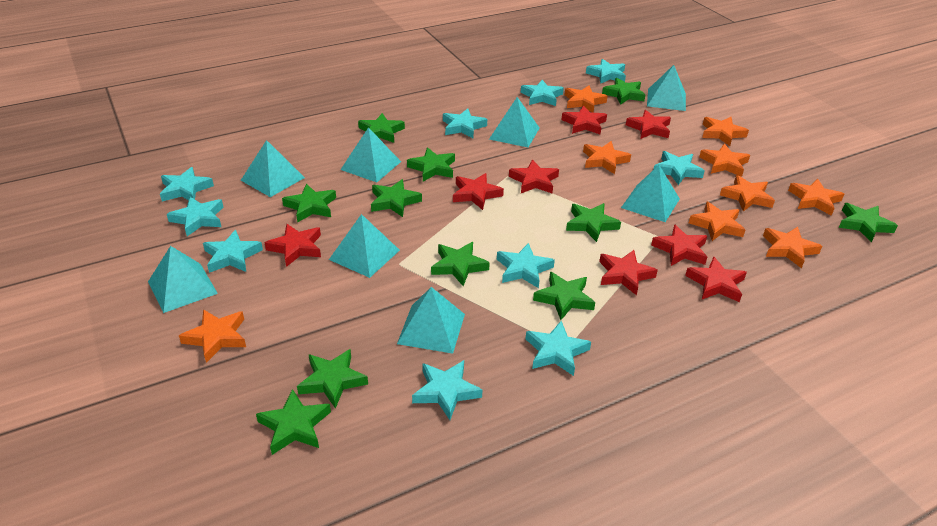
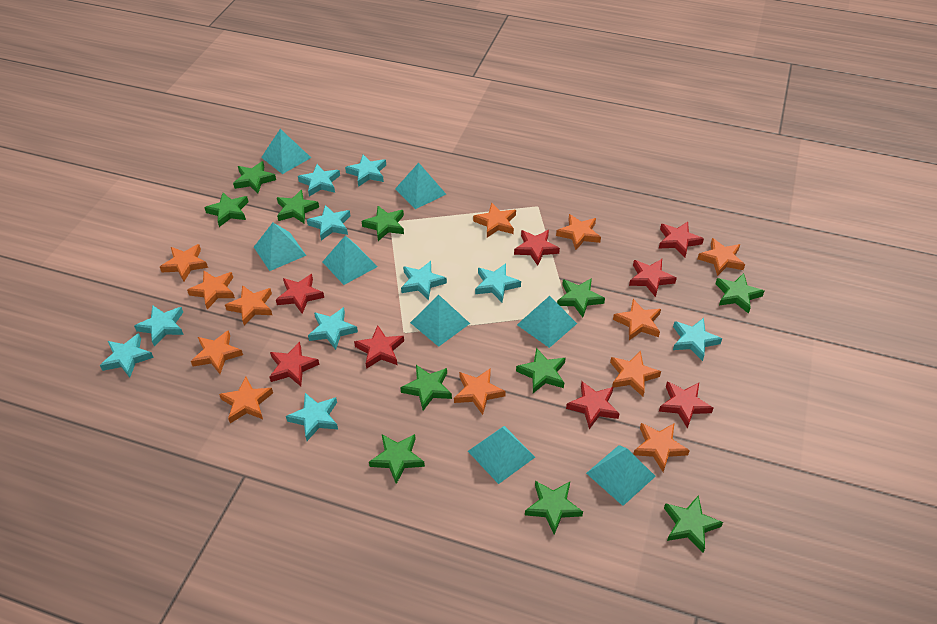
orange star: [179,309,246,363] [565,85,608,113] [583,141,631,174] [689,202,745,241] [699,144,750,177] [702,117,749,146] [720,175,775,211] [763,227,822,268] [788,179,844,216] = 9 -> [160,244,208,282] [187,271,235,309] [191,330,243,374] [219,377,273,423] [225,285,272,326] [454,368,506,415] [473,203,516,237] [556,214,601,250] [610,351,661,397] [613,299,661,340] [633,423,690,472] [698,238,745,276] = 12

